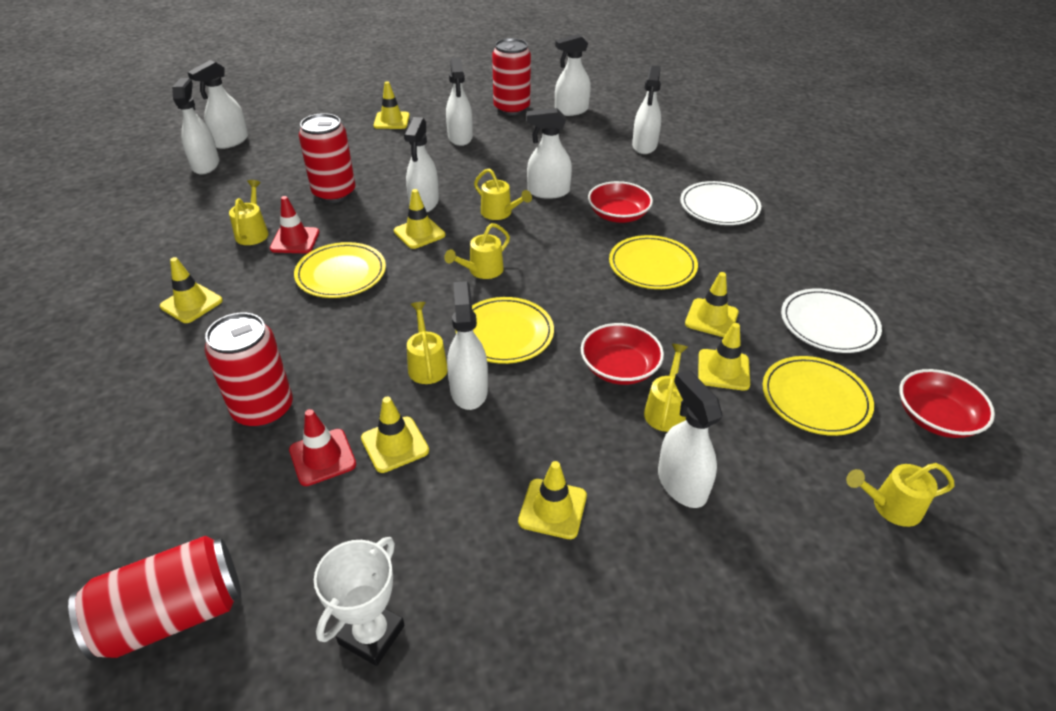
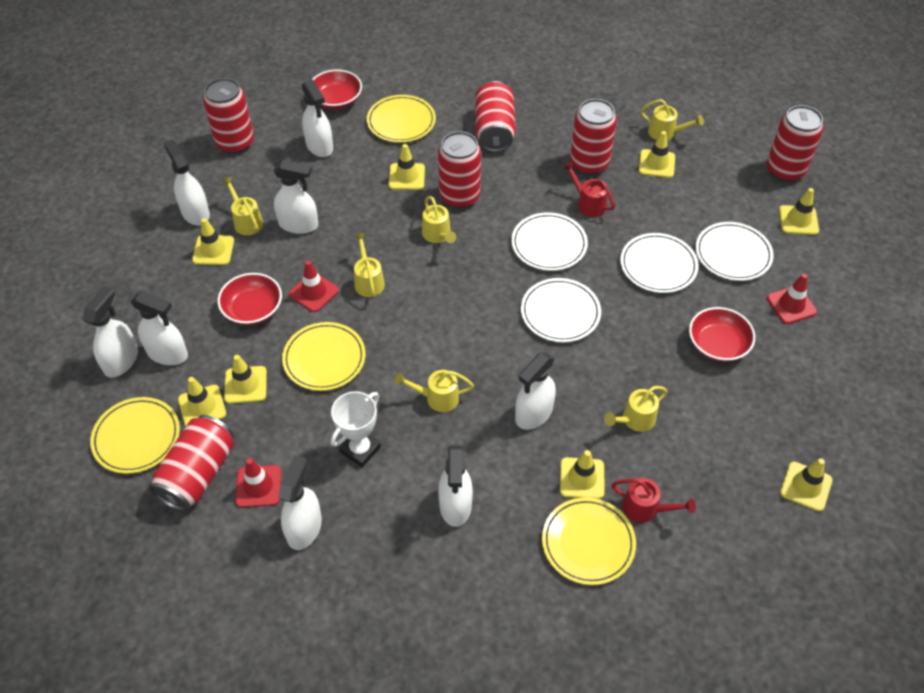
red can: [68,536,241,660] [204,313,293,428] [299,113,355,203] [492,38,531,115] = 4 -> [149,415,234,511] [203,78,254,154] [438,131,481,209] [475,81,516,152] [570,99,617,175] [767,105,823,182] = 6
red traffic cone: [270,196,319,254] [289,409,356,486] = 2 -> [235,458,281,507] [289,261,339,312] [767,274,817,324] = 3
red watering can: none = 0 -> [562,162,615,217] [611,478,696,523] = 2
white plate: [680,181,761,225] [781,288,882,353] = 2 -> [511,212,588,271] [521,278,601,342] [620,233,699,293] [696,222,774,281] = 4
white spray bottle: [172,78,219,174] [188,60,248,149] [404,117,439,212] [446,58,473,146] [447,281,488,410] [527,108,572,199] [555,34,591,116] [632,65,661,154] [658,370,722,508] = 9 -> [82,286,138,378] [131,291,188,365] [164,140,210,225] [274,160,318,234] [279,455,322,550] [302,79,333,157] [438,446,473,527] [515,353,556,430] = 8
yellow traffic cone: [160,257,223,323] [361,397,429,473] [374,81,410,129] [394,189,445,249] [518,461,587,539] [685,272,739,337] [698,323,750,391] = 7 -> [178,377,226,427] [192,218,234,265] [224,355,267,404] [389,144,425,190] [560,450,604,499] [639,131,675,178] [779,188,819,235] [780,458,833,512] = 8

